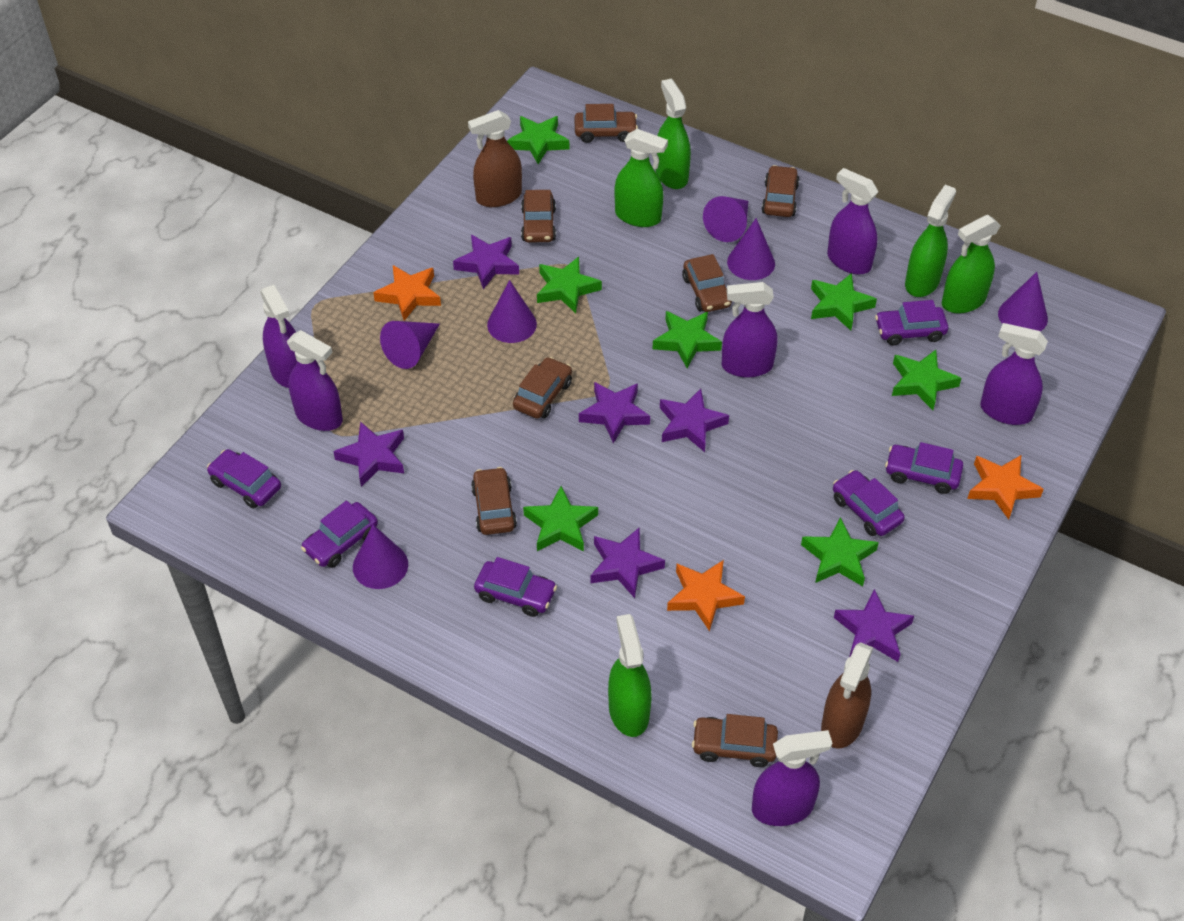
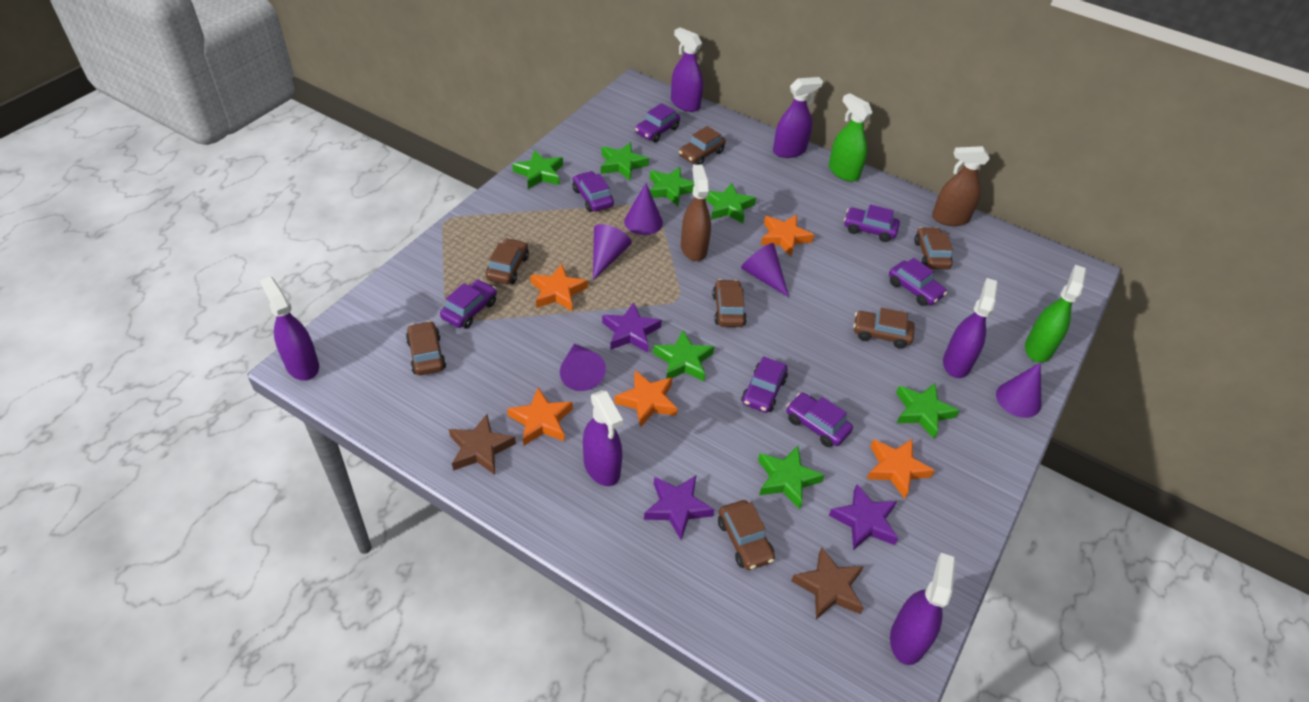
brown star: none = 0 -> [449,414,516,475] [791,547,864,620] = 2
green spray bottle: [608,614,651,737] [615,129,668,227] [656,79,691,189] [905,185,956,297] [942,215,1001,314] = 5 -> [829,93,872,182] [1025,265,1086,363] = 2
orange star: [373,265,441,321] [667,560,745,632] [967,455,1044,520] = 3 -> [507,388,573,445] [530,264,588,311] [614,371,678,428] [761,214,814,256] [867,438,935,499] = 5
purple car: [207,449,281,508] [301,501,378,568] [474,557,557,617] [833,470,905,536] [875,300,948,346] [885,442,963,494] = 6 -> [440,279,497,329] [573,171,614,212] [635,103,680,142] [741,356,788,413] [787,393,853,447] [844,204,900,242] [889,258,947,306] = 7
purple cone: [353,525,408,589] [380,321,440,369] [487,280,537,343] [703,196,748,242] [727,218,775,280] [998,272,1048,331] = 6 -> [560,343,606,391] [593,224,632,280] [624,183,663,235] [741,243,789,297] [996,363,1041,418] = 5
purple star: [333,421,404,487] [453,235,519,289] [579,382,650,444] [591,528,665,598] [660,389,729,452] [834,589,914,662] = 6 -> [602,302,662,353] [644,476,715,540] [829,484,898,550] = 3

